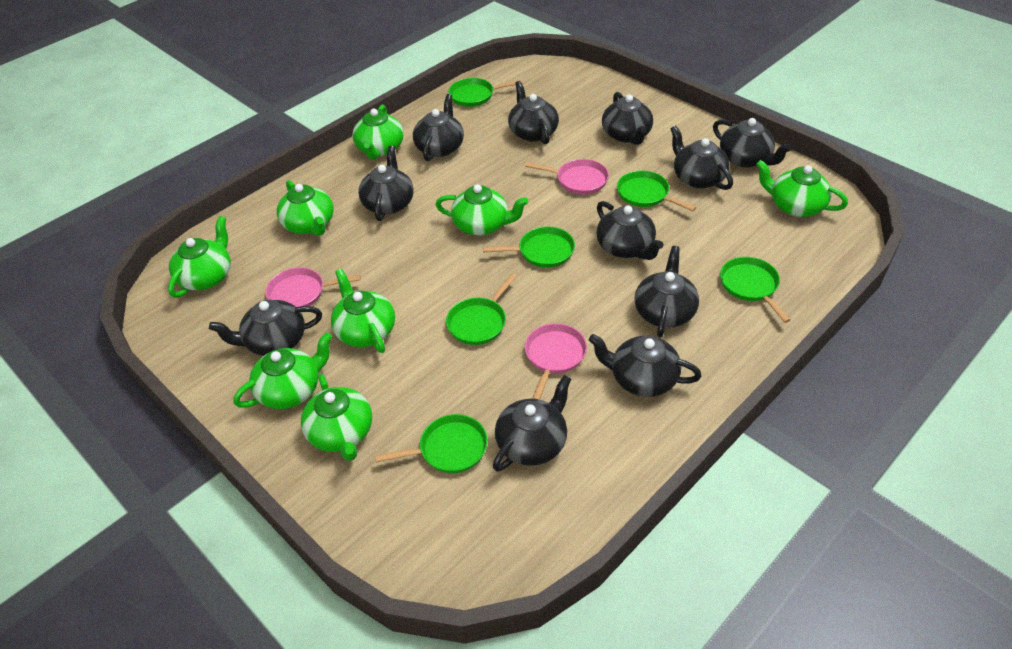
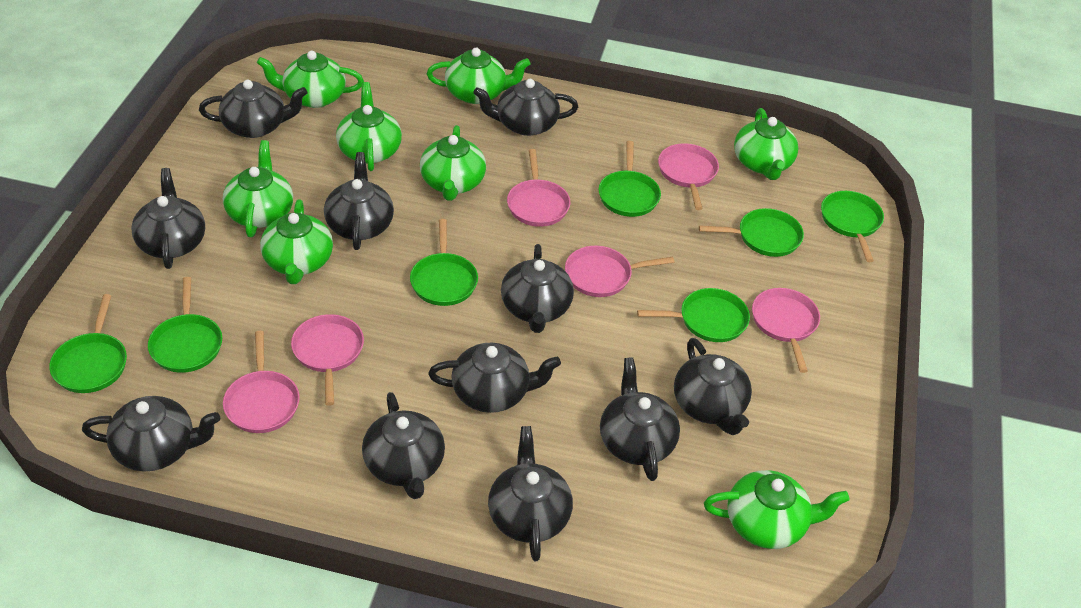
green pan: [375,414,488,473] [446,273,517,345] [448,78,523,107] [483,226,575,268] [617,170,696,211] [720,257,790,323] = 6 -> [49,294,127,393] [148,277,222,373] [410,219,478,306] [599,141,661,217] [637,288,750,342] [699,208,804,257] [821,191,884,262] = 7
pink pan: [266,267,361,307] [525,159,609,194] [525,323,587,400] = 3 -> [223,331,300,433] [291,314,364,406] [507,149,570,227] [565,246,674,297] [658,143,719,210] [752,288,820,373] = 6

